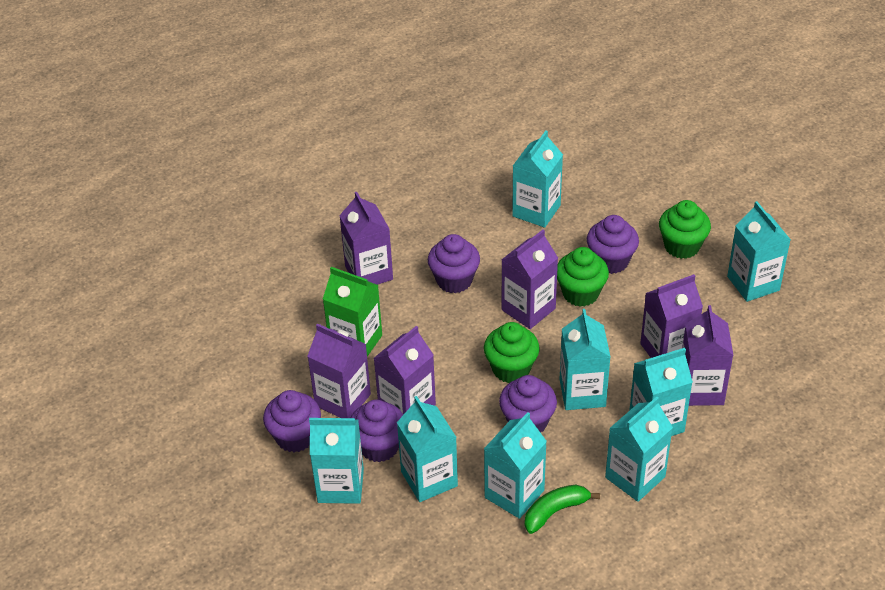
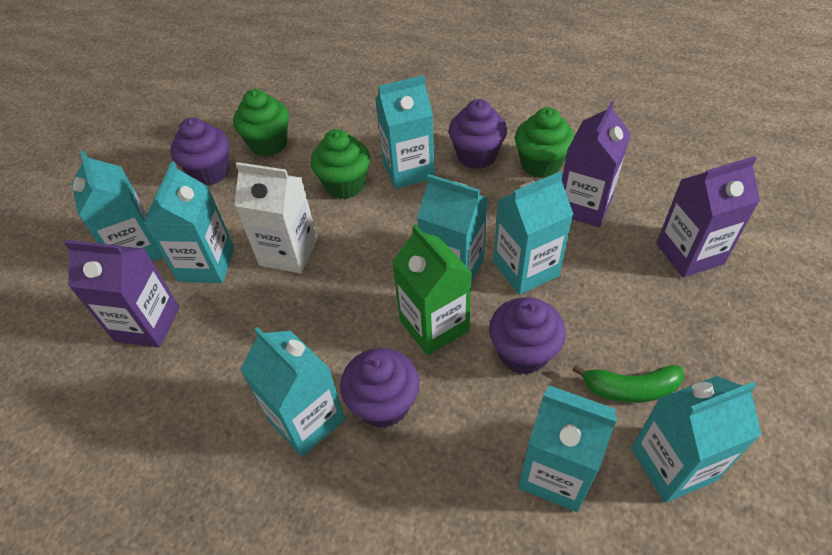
purple carton: [307,323,371,418] [339,192,393,285] [374,326,436,415] [501,230,558,329] [640,274,703,358] [682,305,733,406] = 6 -> [64,240,179,347] [562,101,631,227] [656,156,760,278] = 3
purple cupcake: [263,390,321,452] [351,399,403,462] [428,234,480,293] [499,375,557,433] [587,215,639,274] = 5 -> [170,117,229,186] [340,348,420,428] [449,99,507,169] [489,297,566,375] = 4
white carton: none = 0 -> [235,162,317,273] = 1

